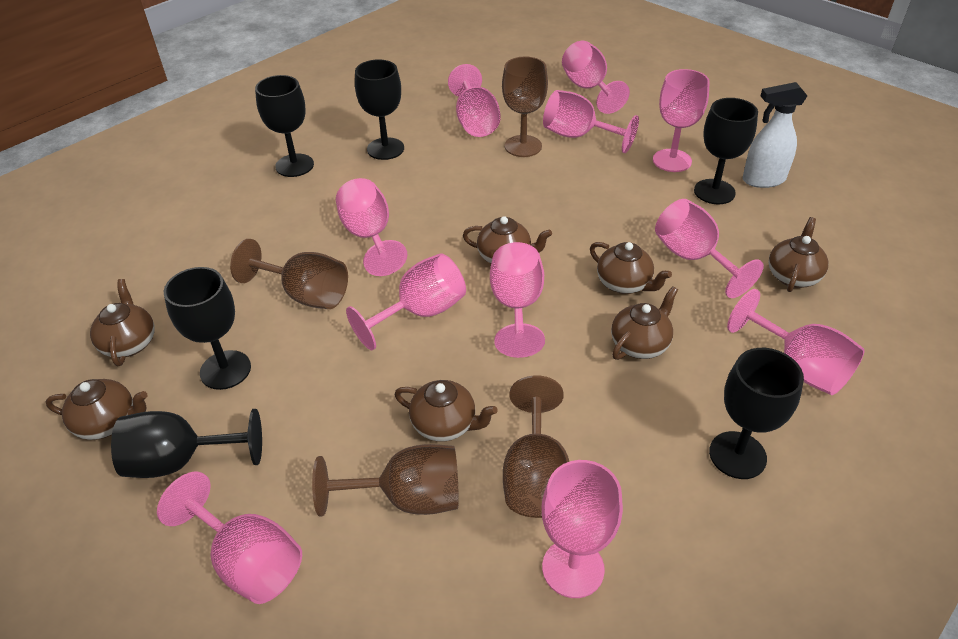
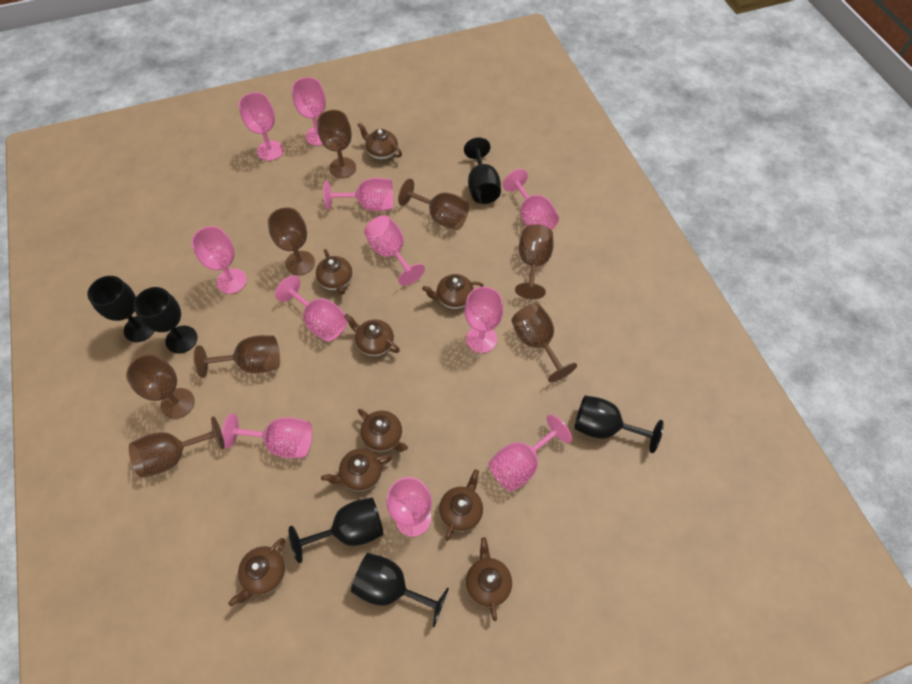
brown goblet: [230,239,348,309] [312,444,459,517] [502,56,548,157] [503,375,569,518] = 4 -> [126,354,195,419] [129,416,225,478] [193,335,280,378] [268,207,315,275] [317,110,356,178] [398,179,469,230] [511,303,577,382] [515,224,554,299] = 8
brown teapot: [46,379,148,440] [90,279,154,366] [394,380,498,442] [463,216,552,264] [590,242,672,294] [611,286,678,360] [769,217,828,292] = 7 -> [228,538,286,606] [316,249,353,295] [321,448,392,491] [344,314,400,356] [358,123,402,160] [358,409,408,452] [422,274,484,309] [439,469,483,541] [466,537,512,621] = 9
white spray bottle: [743,82,807,188] = 1 -> none = 0

